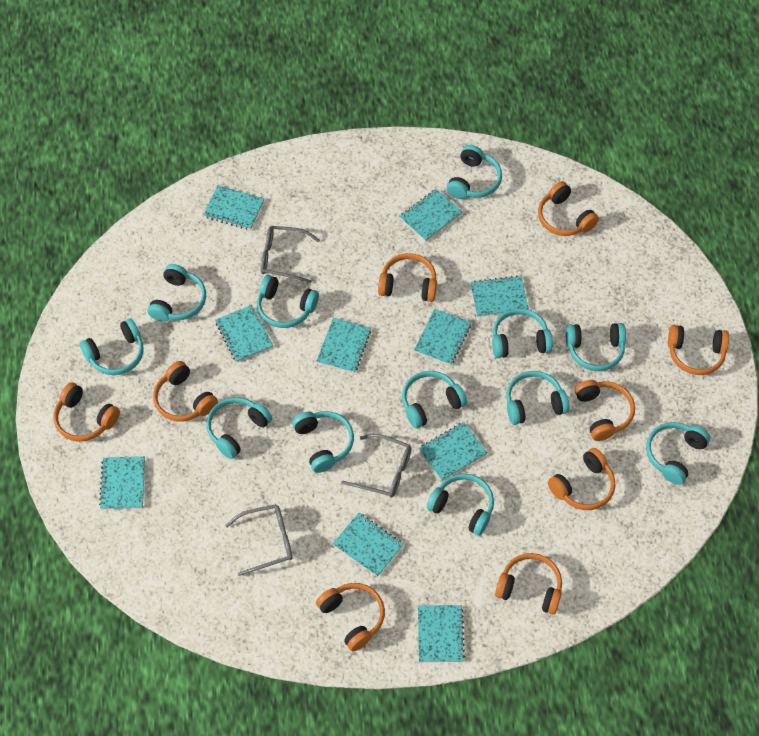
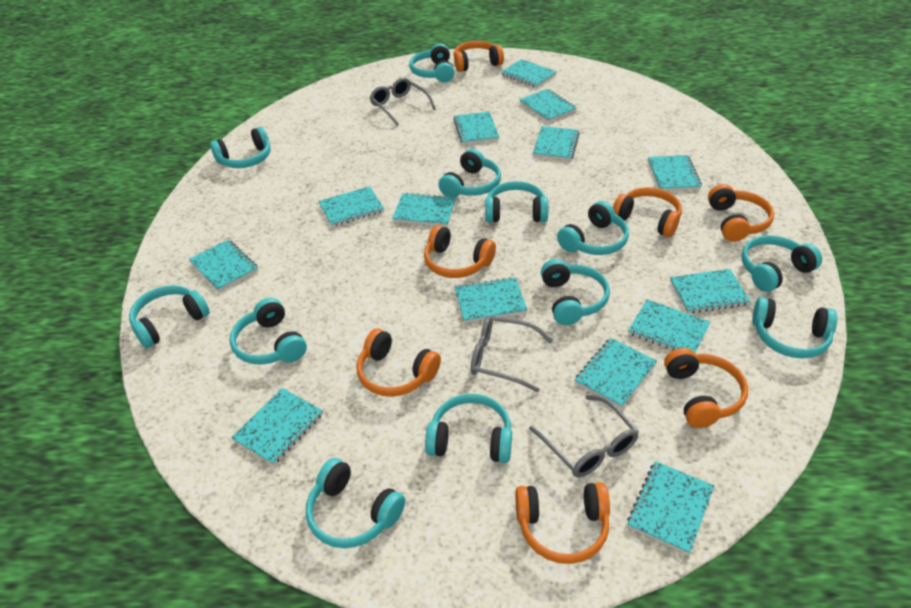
orange headphones: [54,382,120,442] [153,361,218,422] [316,583,385,651] [378,253,437,302] [495,553,562,615] [538,181,599,236] [548,448,615,510] [575,380,635,441] [668,325,729,375] = 9 -> [356,328,441,397] [424,225,496,278] [453,41,504,72] [515,482,610,564] [613,187,682,237] [664,348,748,428] [708,184,774,242] = 7
turquoise notebook: [99,456,145,509] [203,185,264,230] [215,305,273,362] [317,318,371,373] [333,513,403,577] [399,189,462,242] [414,309,471,366] [418,422,487,481] [418,605,465,662] [470,275,529,317] = 10 -> [189,240,258,292] [231,388,323,466] [319,186,384,227] [392,193,456,226] [453,112,499,144] [455,277,527,323] [501,59,557,88] [519,89,577,122] [533,126,580,160] [575,338,657,408] [627,461,714,554] [628,299,711,352] [648,155,702,191] [670,269,751,313] = 14

